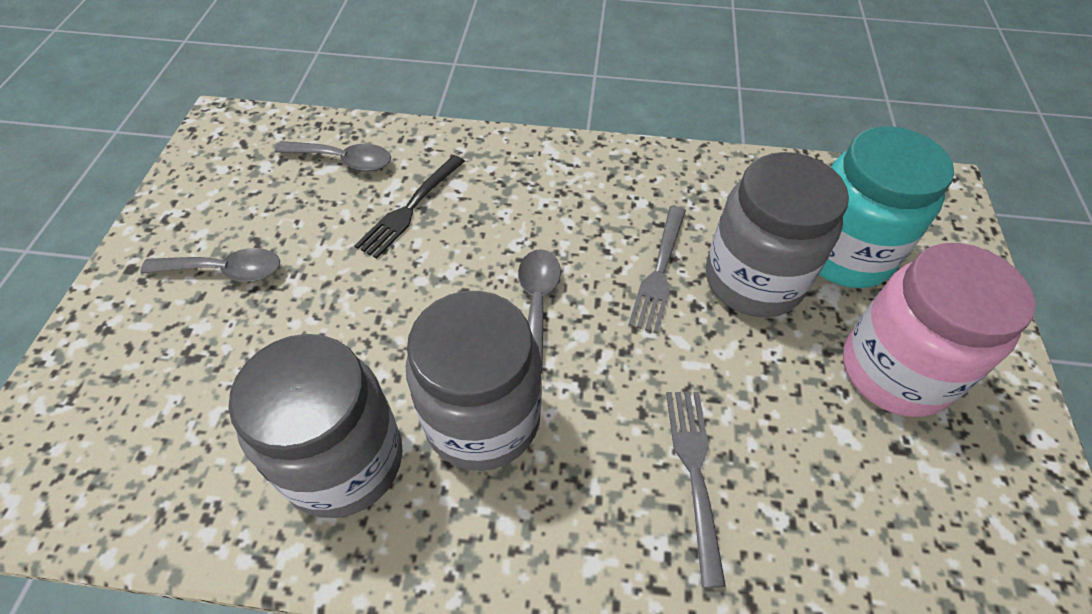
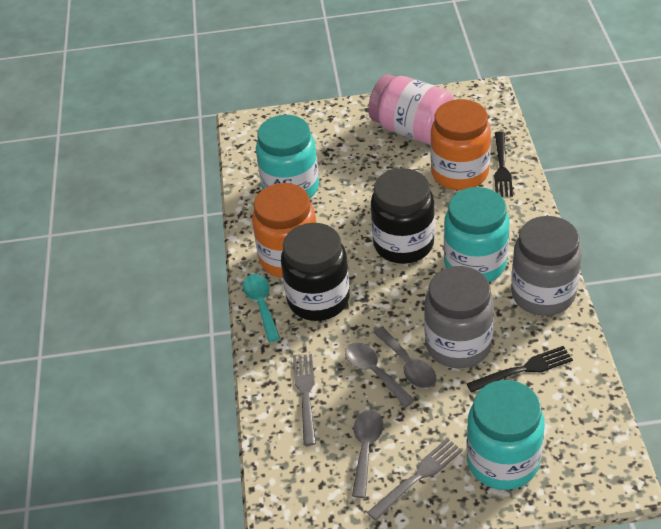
black fork: [354,155,465,259] = 1 -> [466,346,573,393] [494,131,513,197] = 2
black jar: none = 0 -> [281,223,350,321] [371,168,435,264] = 2
grey jar: [228,334,403,518] [406,291,542,471] [706,152,849,317] = 3 -> [424,266,494,368] [511,216,582,316] = 2
orange jar: none = 0 -> [252,183,316,278] [430,99,491,190] = 2
turquoise jar: [819,126,954,288] = 1 -> [256,115,319,199] [444,187,510,282] [466,380,545,490] = 3
turquoise spoon: none = 0 -> [243,274,280,342] = 1

